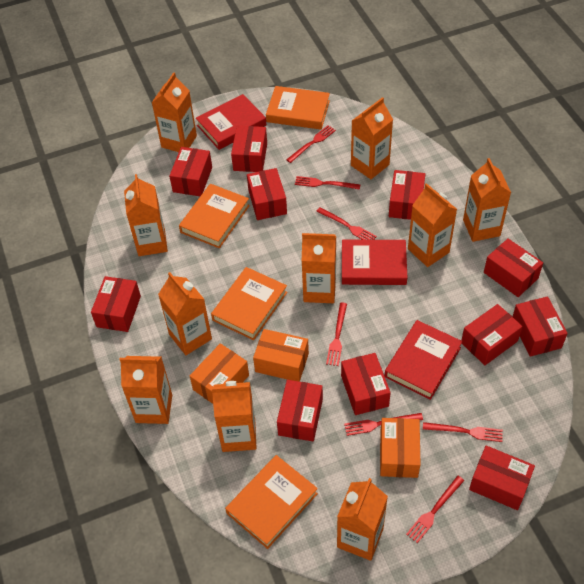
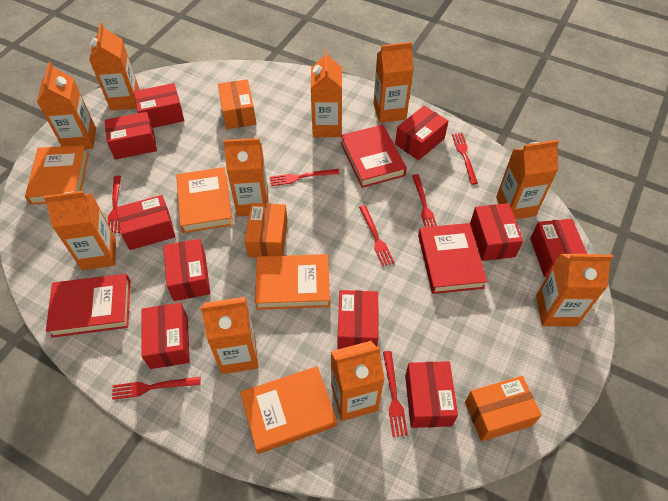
red box: [91,276,141,332] [169,147,212,196] [231,126,267,172] [247,168,287,220] [277,380,323,441] [341,353,391,415] [389,170,425,220] [461,304,522,365] [469,446,535,510] [484,238,543,297] [512,296,568,357] = 11 -> [105,112,157,160] [116,195,175,250] [134,83,184,128] [141,303,190,369] [163,239,210,301] [337,290,378,349] [395,106,448,160] [405,361,458,428] [470,203,523,261] [530,219,587,277] = 10

